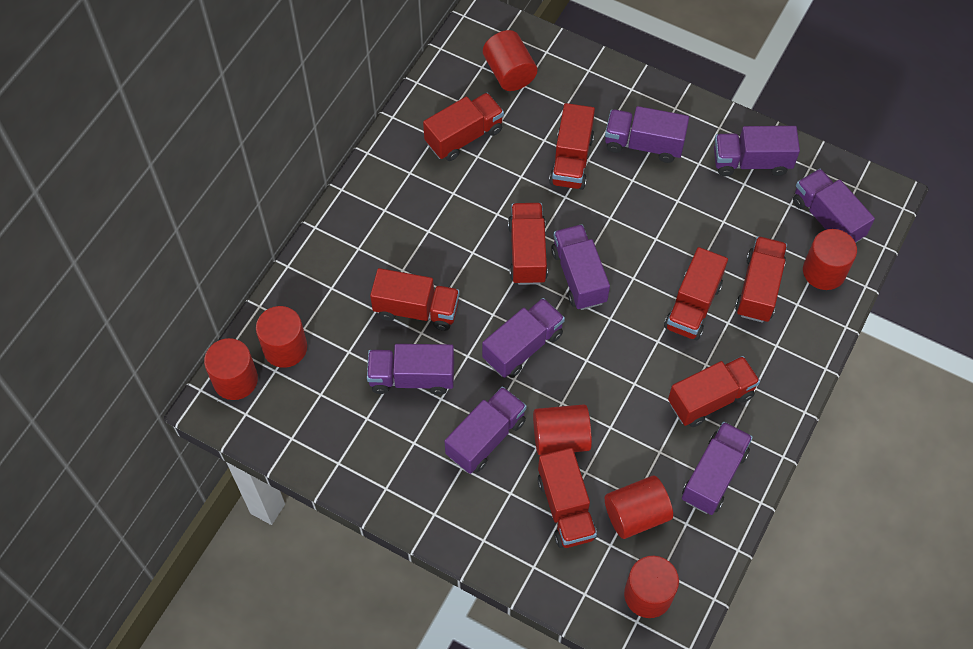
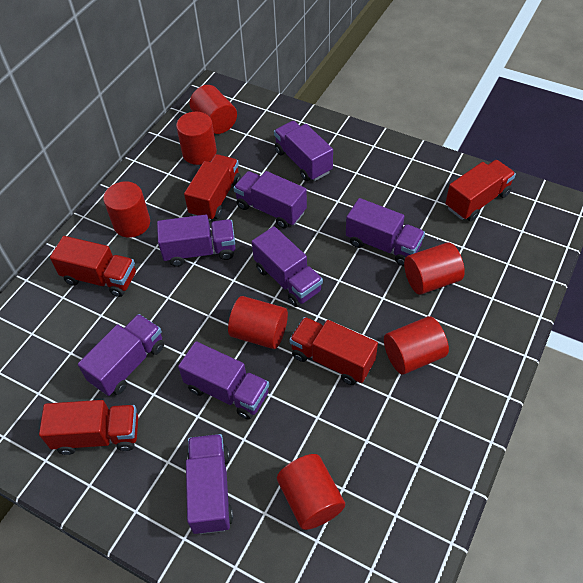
red truck: [370,268,460,331] [423,93,504,161] [508,203,548,285] [538,448,597,548] [549,103,595,190] [664,247,728,340] [668,356,760,427] [735,236,787,323] = 8 -> [39,400,138,455] [50,236,136,297] [184,154,241,221] [289,317,378,385] [445,160,516,221] = 5

